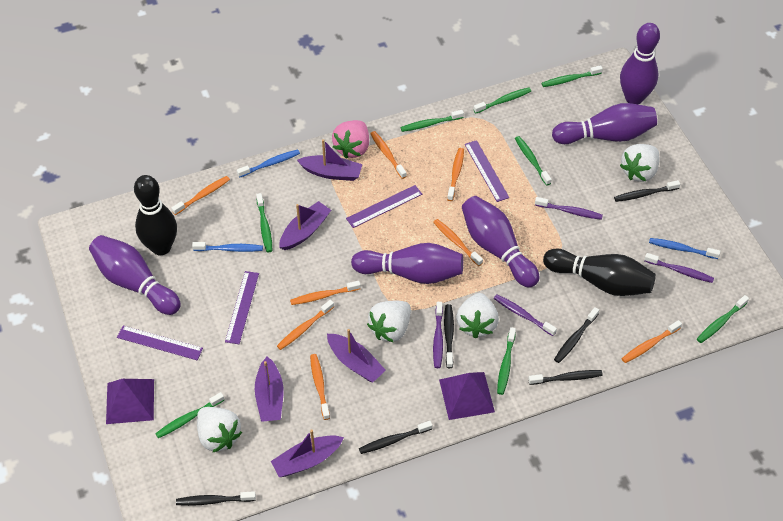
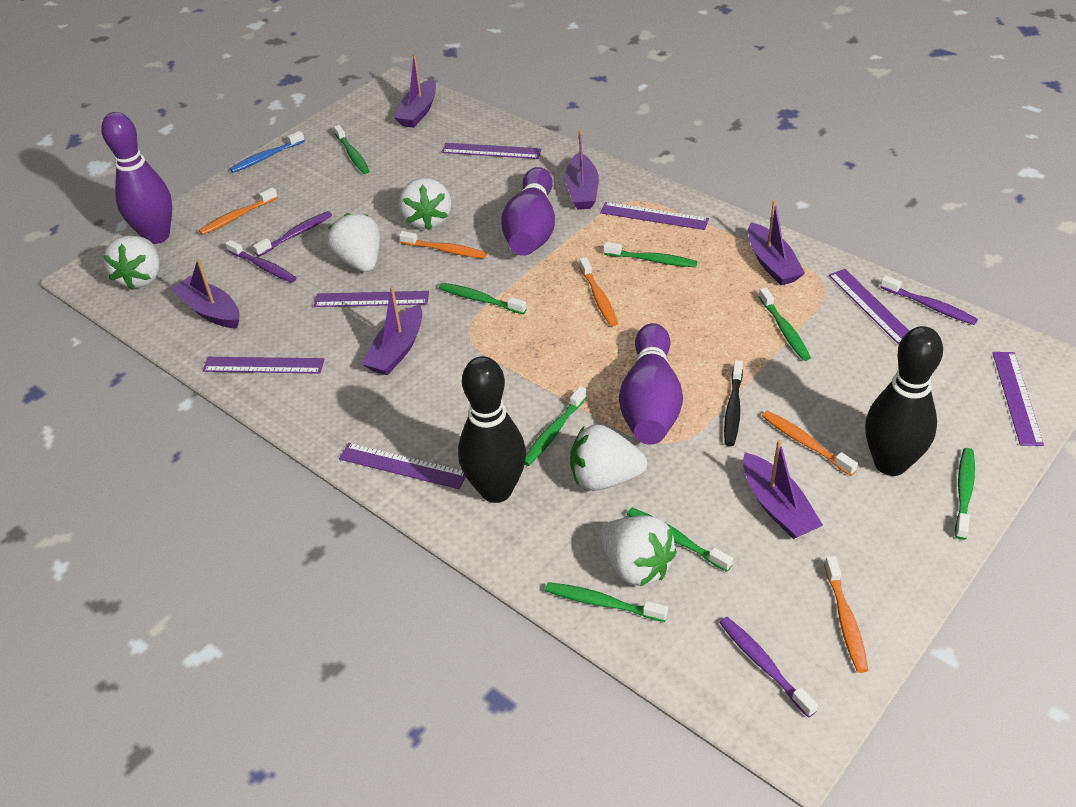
black toothbrush: [176,491,256,506] [359,421,433,454] [444,304,454,368] [528,370,603,385] [554,307,599,363] [614,180,680,202] = 6 -> [724,360,743,446] = 1
blue toothbrush: [192,242,263,252] [237,149,300,178] [649,238,720,259] = 3 -> [230,131,305,173] = 1
orange toothbrush: [171,176,230,215] [277,300,334,350] [290,281,361,305] [310,354,330,420] [370,131,407,179] [433,219,483,266] [447,148,464,201] [621,320,682,363] = 8 -> [199,187,278,235] [399,231,487,259] [579,257,618,326] [762,410,858,476] [824,556,868,673] = 5
pink strawberry: [332,120,369,158] = 1 -> none = 0
purple boat: [255,357,283,422] [271,430,344,477] [279,201,331,250] [297,139,362,181] [327,329,386,382] = 5 -> [171,259,240,328] [362,286,422,375] [394,54,436,128] [565,130,599,210] [743,440,823,539] [748,200,805,285] = 6
purple bowling pin: [89,235,181,315] [351,243,463,284] [462,196,539,288] [552,103,657,144] [620,23,660,104] = 5 -> [101,112,172,244] [501,167,555,256] [619,323,683,445] = 3
purple pyramid: [106,379,154,424] [439,372,495,420] = 2 -> none = 0
purple ruler: [117,326,203,360] [225,271,259,344] [346,185,422,228] [465,140,509,202] = 4 -> [203,357,325,374] [314,291,429,307] [339,443,466,489] [442,143,542,159] [600,202,709,230] [829,269,909,345] [992,352,1044,446] = 7
white strawberry: [197,407,242,452] [367,301,411,342] [456,293,499,338] [620,144,660,182] = 4 -> [103,235,160,290] [327,213,380,272] [399,178,451,230] [570,424,647,491] [599,516,677,586] = 5

